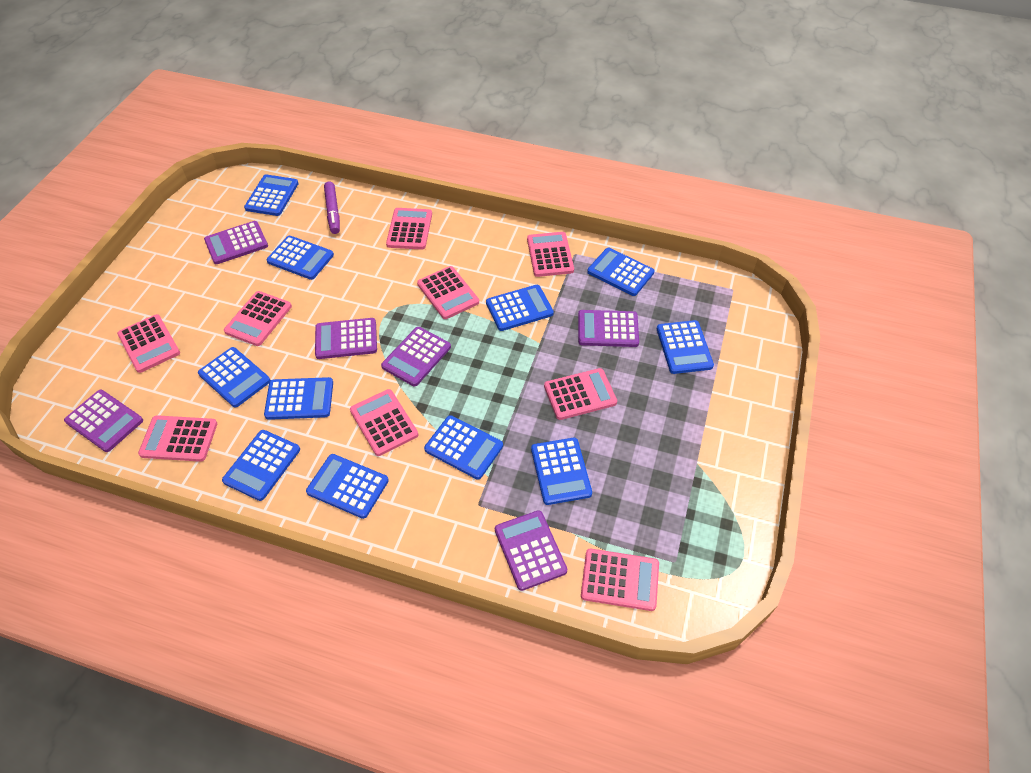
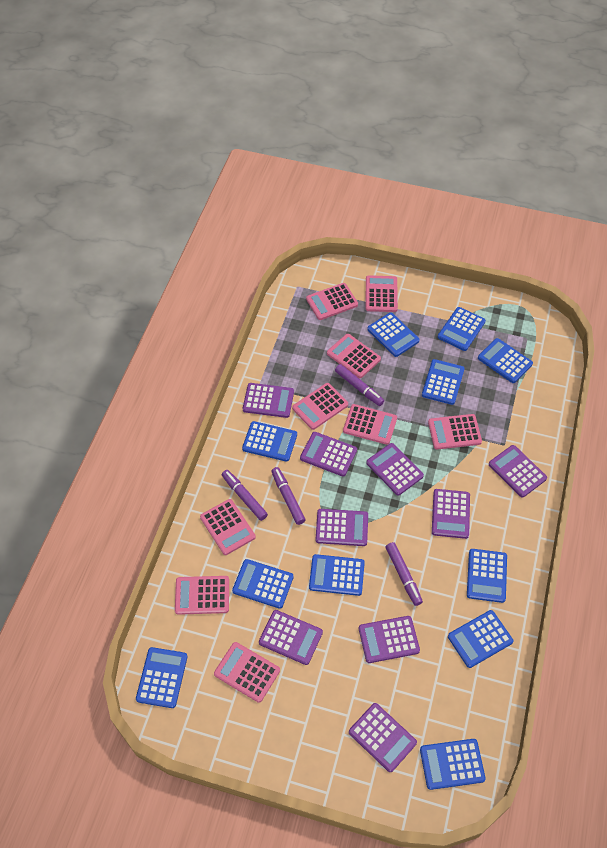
purple calculator: [64,390,143,452] [204,221,268,264] [315,318,377,359] [381,327,451,386] [495,510,567,591] [578,310,639,347] = 6 -> [243,383,294,418] [259,610,323,665] [300,432,357,476] [315,509,368,546] [349,703,417,772] [359,616,420,663] [366,443,424,496] [432,489,470,539] [489,445,547,498] = 9
purple marker: [324,182,340,234] = 1 -> [222,470,268,521] [271,467,306,525] [335,364,384,406] [385,542,423,606] = 4

